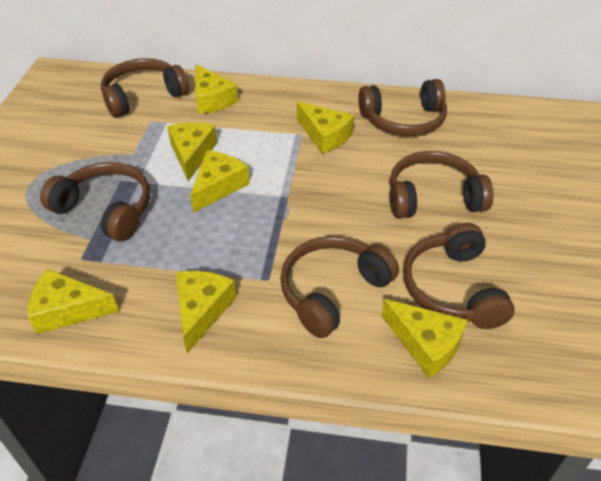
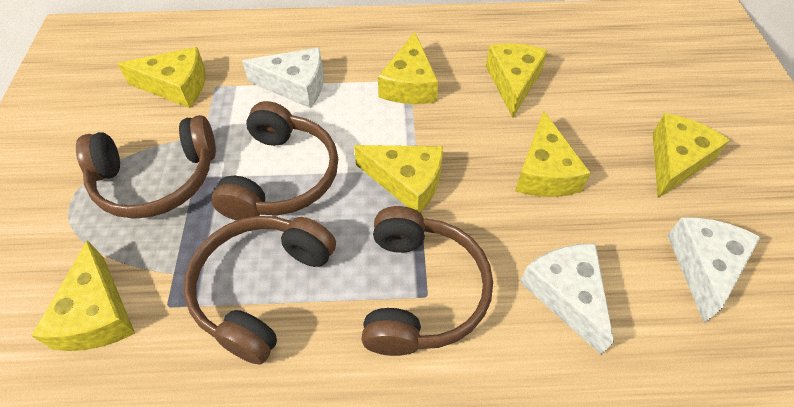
brown headphones: [40,162,150,242] [101,58,189,117] [280,236,399,338] [359,79,447,136] [390,151,494,219] [403,223,515,329] = 6 -> [76,115,216,219] [184,216,336,365] [211,101,338,221] [362,206,493,356] = 4
white cheese: none = 0 -> [242,48,324,108] [520,244,614,355] [667,217,760,323] = 3

